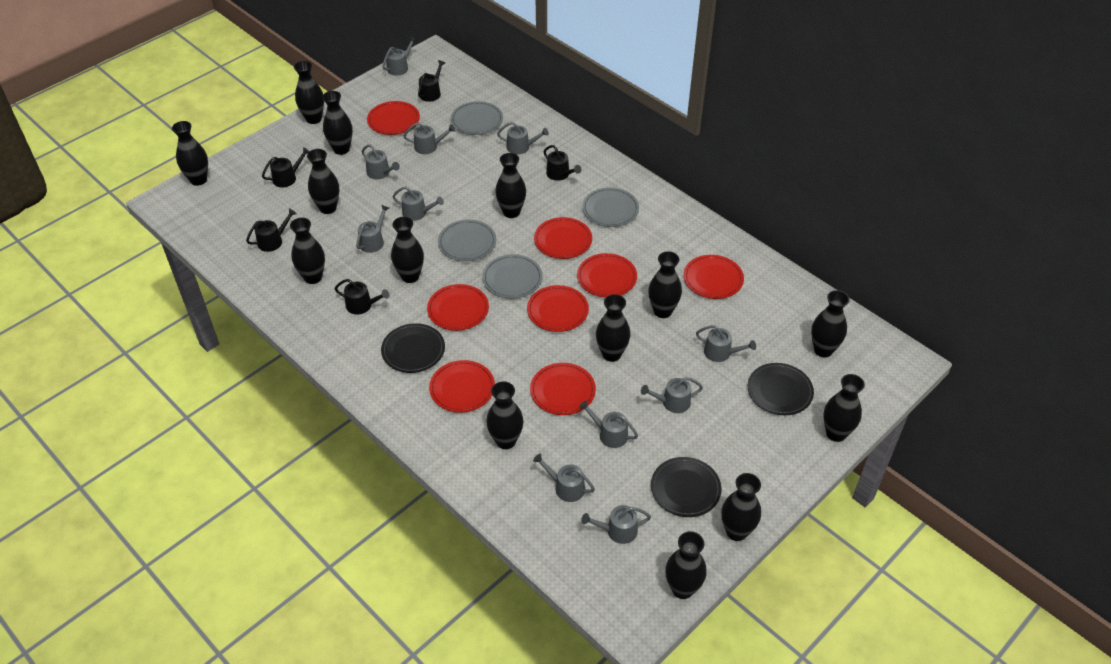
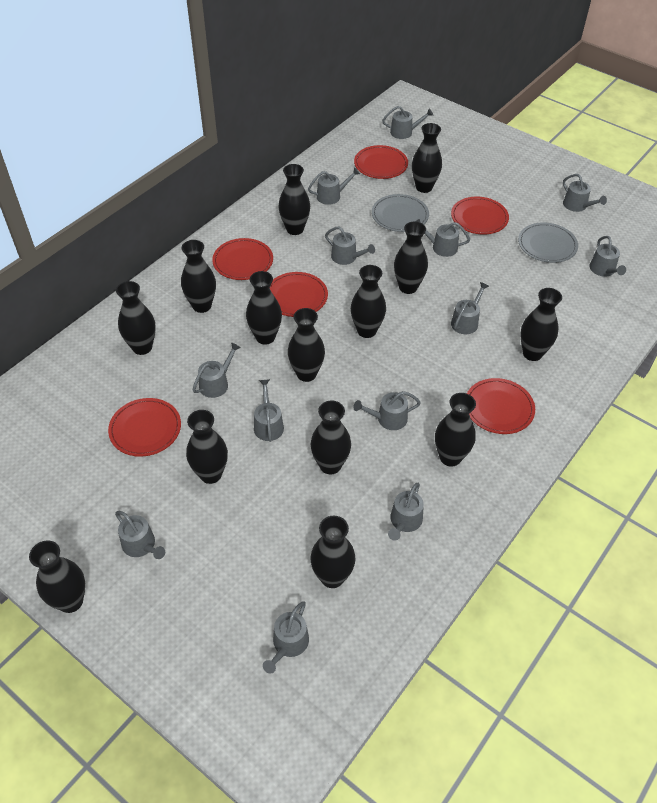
black plate: [381,323,445,373] [651,457,722,517] [748,363,814,415] = 3 -> none = 0
black watering can: [246,208,297,252] [262,147,310,187] [335,279,389,314] [418,60,445,102] [544,145,582,181] = 5 -> none = 0
grey plate: [438,219,496,261] [451,101,503,135] [482,254,543,299] [582,187,639,227] = 4 -> [372,194,429,232] [518,222,578,263] = 2
grey watering can: [356,205,389,253] [362,145,400,179] [382,36,417,76] [392,186,444,221] [404,123,456,154] [497,122,549,154] [533,453,595,502] [579,400,638,448] [581,505,651,544] [641,377,703,413] [696,325,756,362] = 11 -> [115,511,165,559] [192,343,241,398] [254,379,284,442] [263,601,309,673] [308,167,360,205] [325,227,375,265] [353,391,421,430] [382,106,433,139] [388,483,424,541] [416,219,470,257] [451,282,489,334] [563,174,607,212] [590,236,626,277] = 13
red plate: [367,101,420,135] [427,284,489,331] [429,360,495,413] [527,285,589,332] [530,363,596,415] [534,217,592,259] [577,253,637,297] [683,255,744,299] = 8 -> [108,398,181,457] [212,238,273,280] [269,272,328,317] [354,145,408,179] [451,197,509,234] [467,378,535,434] = 6

